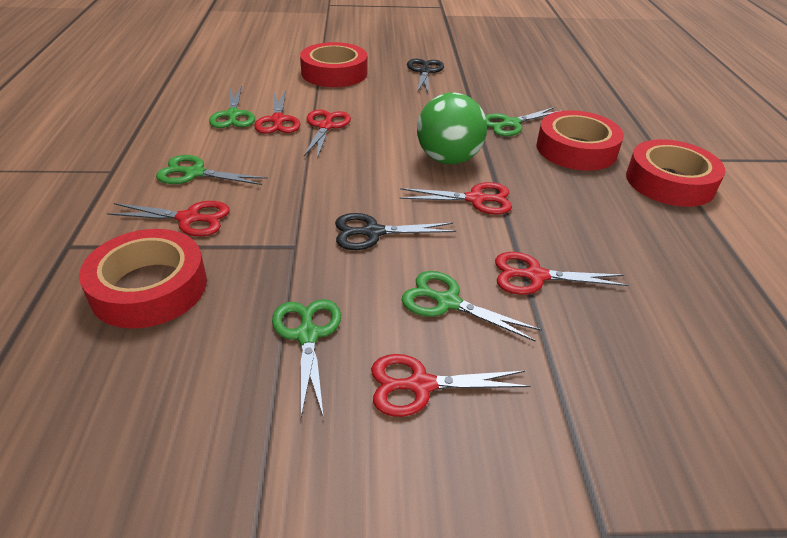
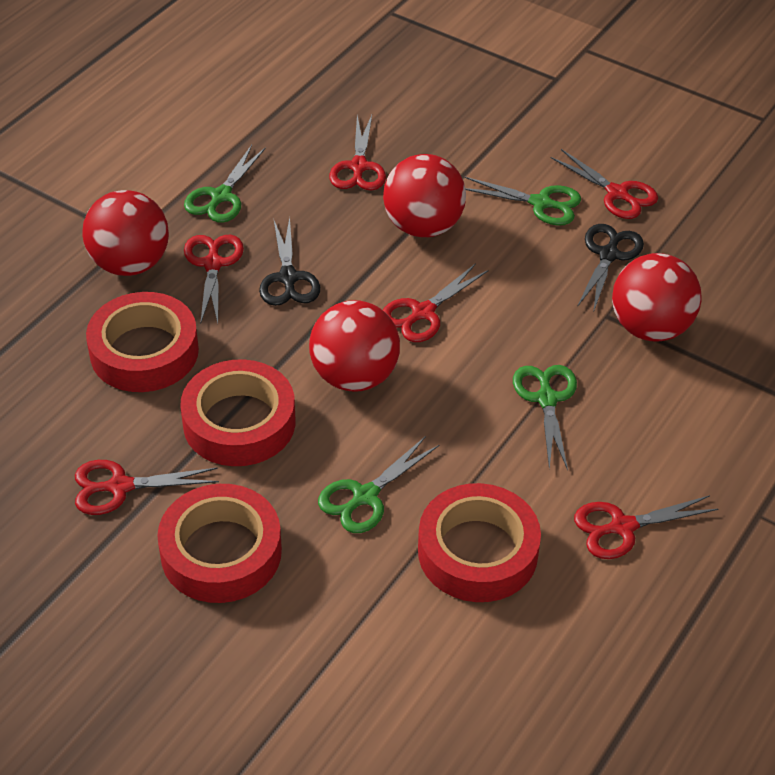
green ball: [417,93,487,164] = 1 -> none = 0
green scissors: [156,155,267,185] [209,87,255,128] [272,299,341,418] [402,271,542,342] [485,107,558,136] = 5 -> [184,145,266,223] [318,436,440,533] [465,177,581,226] [513,365,577,470] = 4
red ball: none = 0 -> [82,190,169,276] [309,300,400,392] [383,154,466,237] [612,253,702,342] = 4

